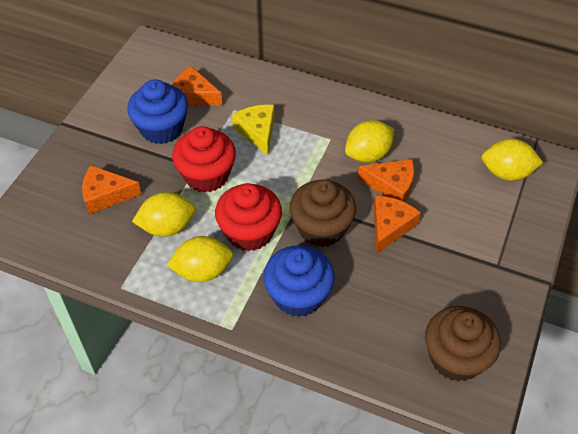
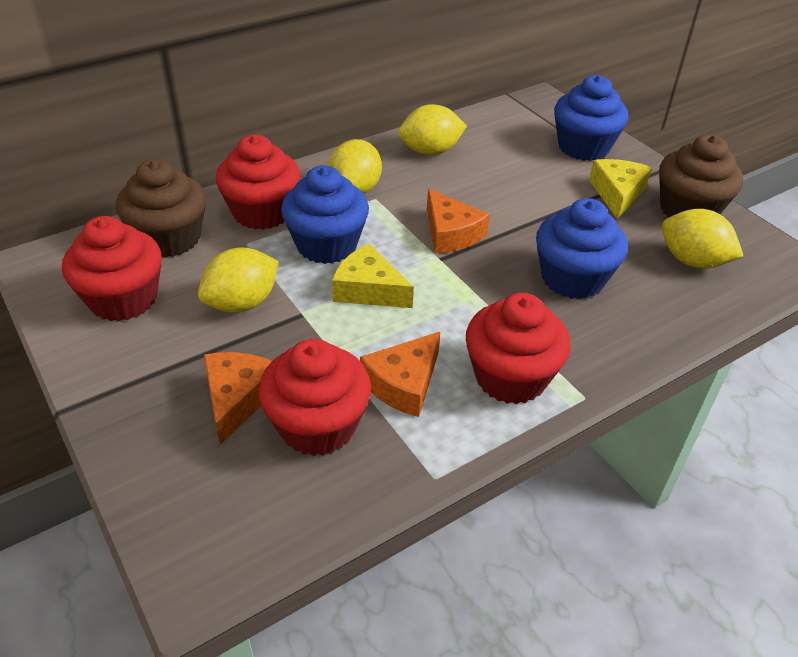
blue cupcake: [127,79,188,144] [263,245,335,317] = 2 -> [281,165,369,264] [536,198,628,299] [554,75,629,161] = 3
orange cheese: [82,165,142,214] [172,66,223,106] [357,159,414,202] [374,196,421,254] = 4 -> [204,352,272,445] [360,332,440,417] [427,189,490,254] = 3
red cupcake: [172,126,236,193] [215,183,282,251] = 2 -> [62,216,162,321] [216,134,300,230] [258,339,371,456] [466,293,571,404] = 4
yellow cheese: [232,105,275,156] = 1 -> [332,244,414,308] [589,159,652,219] = 2

